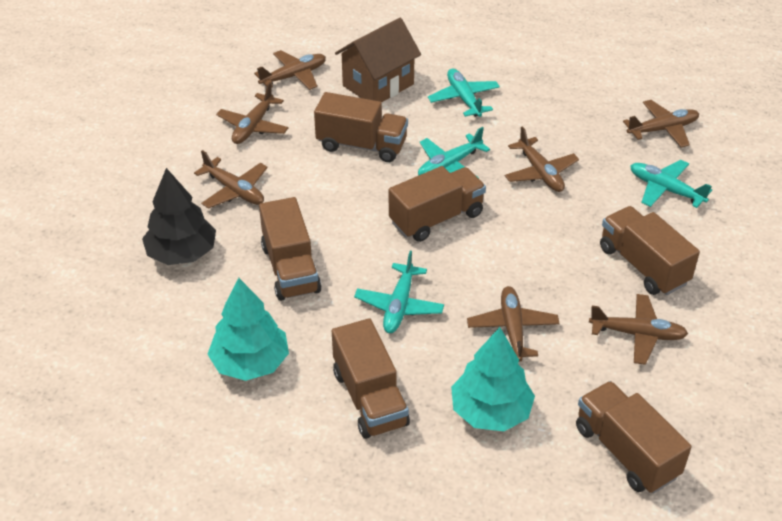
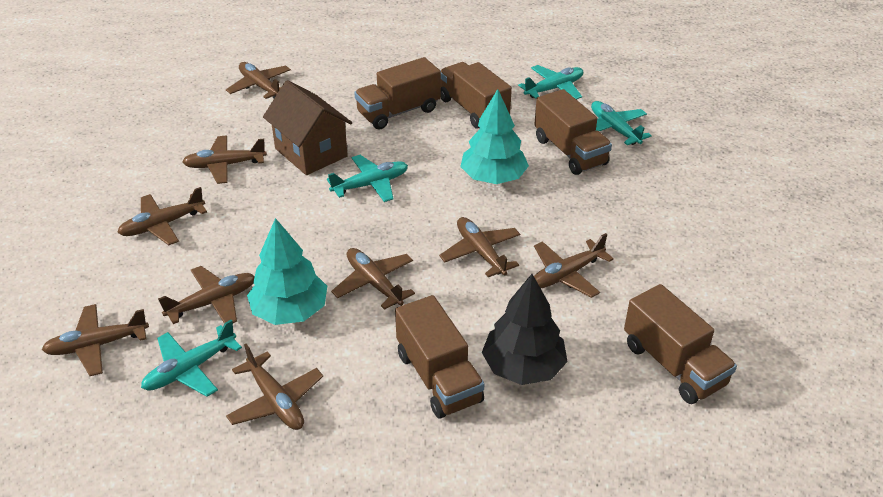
brown plane: [194,150,268,209] [216,82,289,144] [254,50,326,90] [467,286,560,362] [505,126,579,192] [589,294,688,365] [623,100,699,147] = 7 -> [42,304,149,376] [117,187,207,245] [158,266,255,324] [182,135,267,184] [226,62,291,99] [226,344,323,430] [331,248,415,310] [439,217,520,277] [534,233,614,298] = 9
brown truck: [259,197,322,301] [314,92,408,162] [332,318,410,439] [389,166,486,242] [576,381,691,494] [600,206,700,295] = 6 -> [354,57,441,129] [395,295,484,419] [440,62,512,129] [534,89,612,175] [624,284,737,404] = 5

